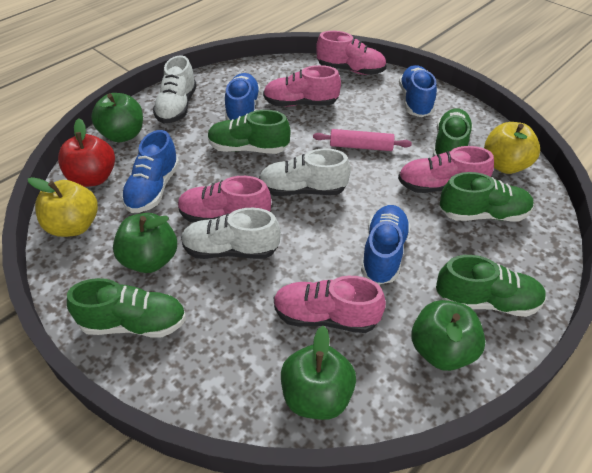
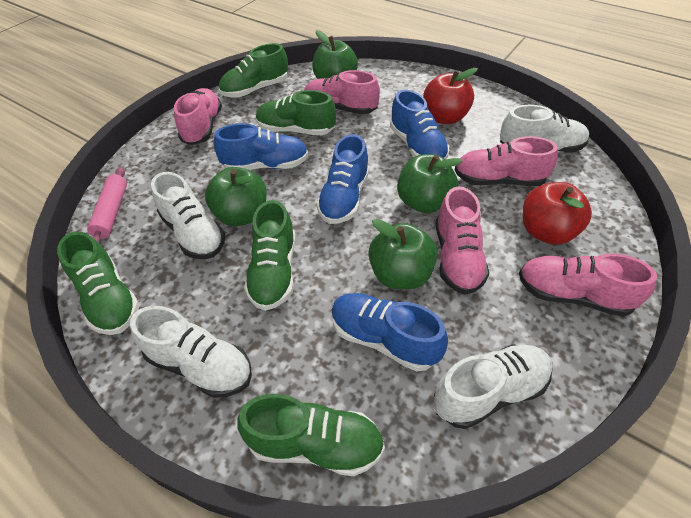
red apple: [58,118,115,187] = 1 -> [423,68,478,124] [523,182,592,245] = 2
white shoe: [153,55,197,123] [181,208,281,259] [259,148,351,196] = 3 -> [130,306,252,398] [151,172,225,259] [434,344,552,429] [500,105,589,152] = 4
yellow apple: [28,177,98,237] [484,122,540,174] = 2 -> none = 0

